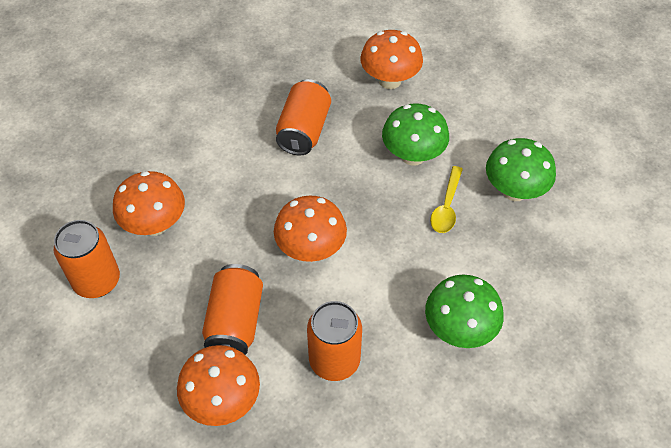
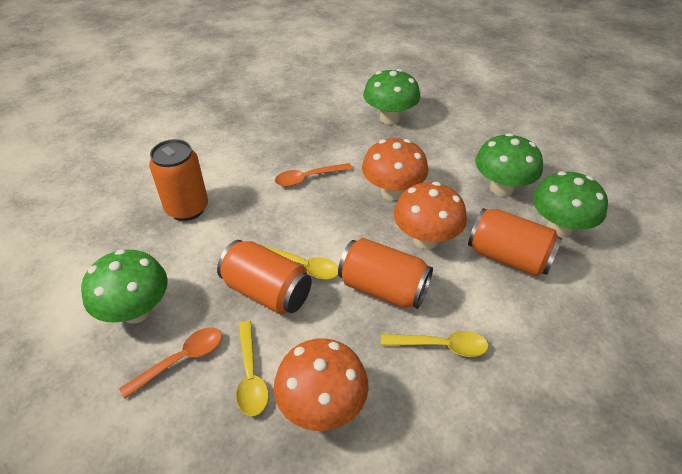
green mushroom: [382,103,449,166] [425,274,504,348] [486,138,556,201] = 3 -> [81,249,168,324] [363,69,420,125] [475,133,543,196] [533,171,608,237] = 4
orange mushroom: [113,171,185,236] [177,345,260,426] [274,196,347,262] [360,30,423,89] = 4 -> [274,339,369,431] [362,138,428,201] [394,182,467,249] = 3
orange spoon: none = 0 -> [119,327,222,399] [275,163,352,187] = 2
yellow spoon: [430,166,463,233] = 1 -> [236,321,269,416] [261,245,338,279] [381,331,489,357] = 3

